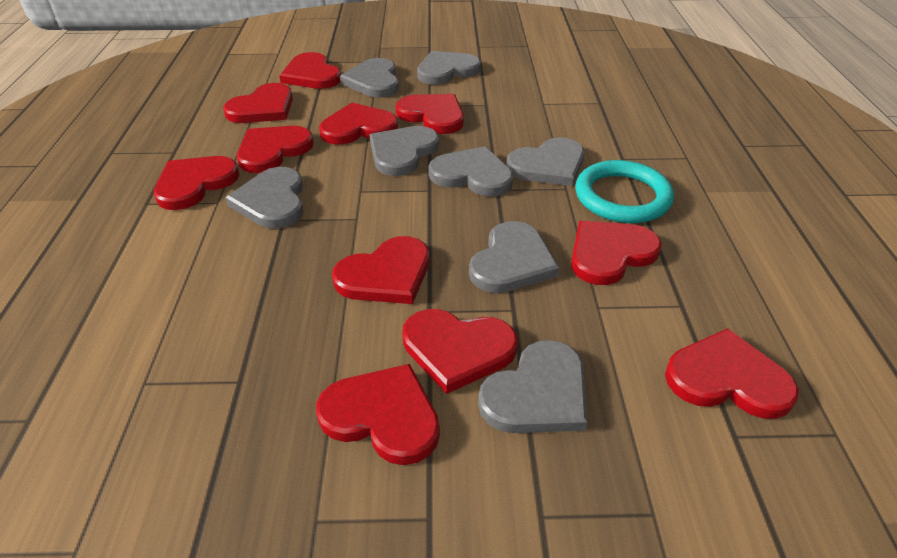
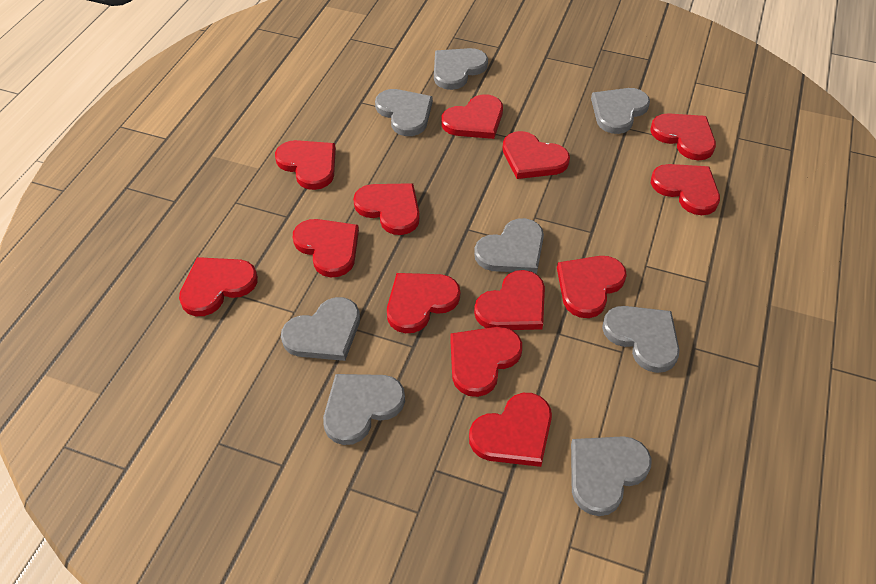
red heart: [154,156,239,210] [223,83,293,123] [237,126,314,173] [279,52,341,89] [316,364,440,465] [319,103,398,145] [332,236,429,304] [396,94,464,134] [402,309,518,394] [571,221,662,285] [665,328,799,419] = 11 -> [179,257,258,316] [275,140,336,190] [293,219,359,277] [353,183,420,235] [387,273,460,333] [441,94,503,139] [450,327,522,397] [469,393,552,467] [474,270,545,330] [503,131,570,179] [557,256,627,318] [650,113,716,161] [651,164,720,215] = 13
turquoise ring: [575,160,674,223] = 1 -> none = 0

